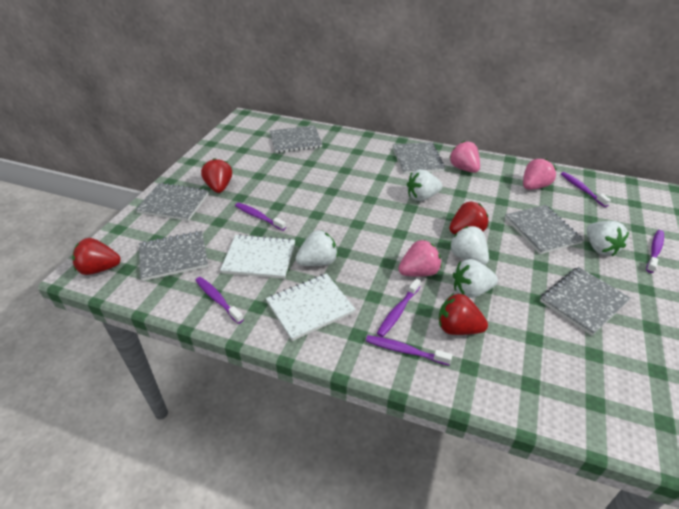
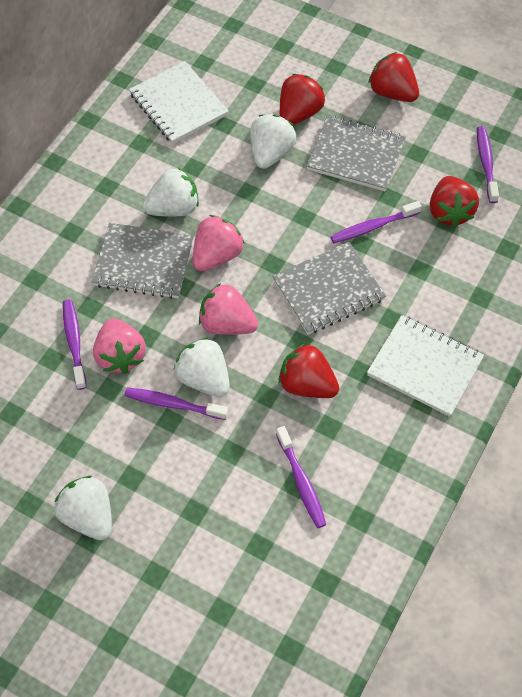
grey notebook: [135,183,209,221] [139,231,208,281] [270,125,323,153] [393,142,445,174] [505,205,584,254] [540,267,631,336] = 6 -> [92,223,194,299] [272,242,386,335] [306,116,406,192] = 3
purple toothbrush: [195,277,244,324] [235,203,286,231] [366,335,452,366] [377,279,421,337] [561,172,611,207] [646,230,664,273] = 6 -> [63,299,87,390] [124,388,228,420] [276,426,326,528] [330,201,422,243] [477,126,499,203] = 5
white strawberry: [295,230,338,266] [407,169,442,201] [449,226,489,265] [453,259,498,298] [587,221,629,256] = 5 -> [54,476,112,540] [143,168,199,217] [174,337,230,397] [250,114,296,169] = 4

